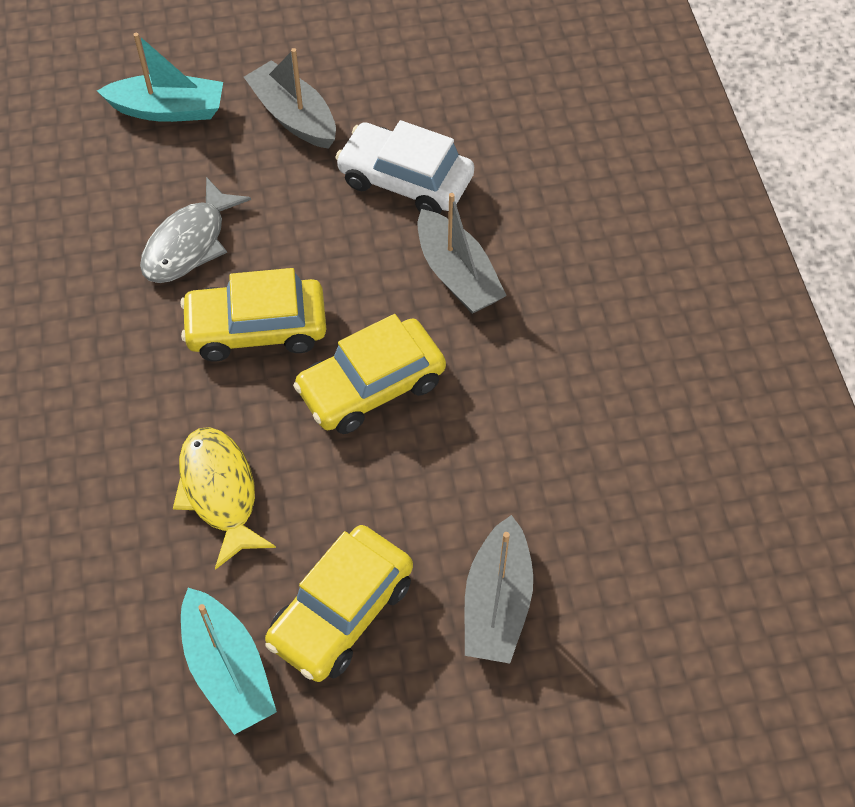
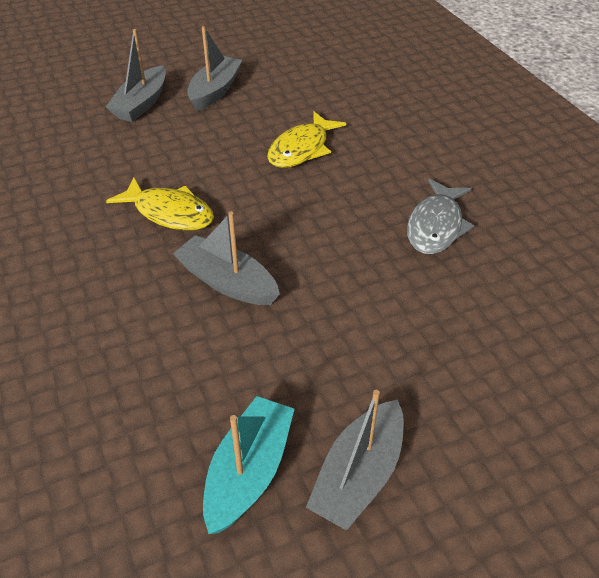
grey boat: [244,48,336,149] [418,193,507,314] [464,515,533,664] = 3 -> [106,29,166,122] [173,211,280,305] [187,26,242,111] [306,390,404,531] = 4
turquoise boat: [97,33,223,122] [181,588,277,735] = 2 -> [203,396,294,534] = 1
white car: [335,120,474,214] = 1 -> none = 0
yellow car: [180,268,326,361] [265,525,413,682] [293,314,446,434] = 3 -> none = 0
yellow fish: [173,427,276,570] = 1 -> [106,177,214,230] [267,111,346,168] = 2

